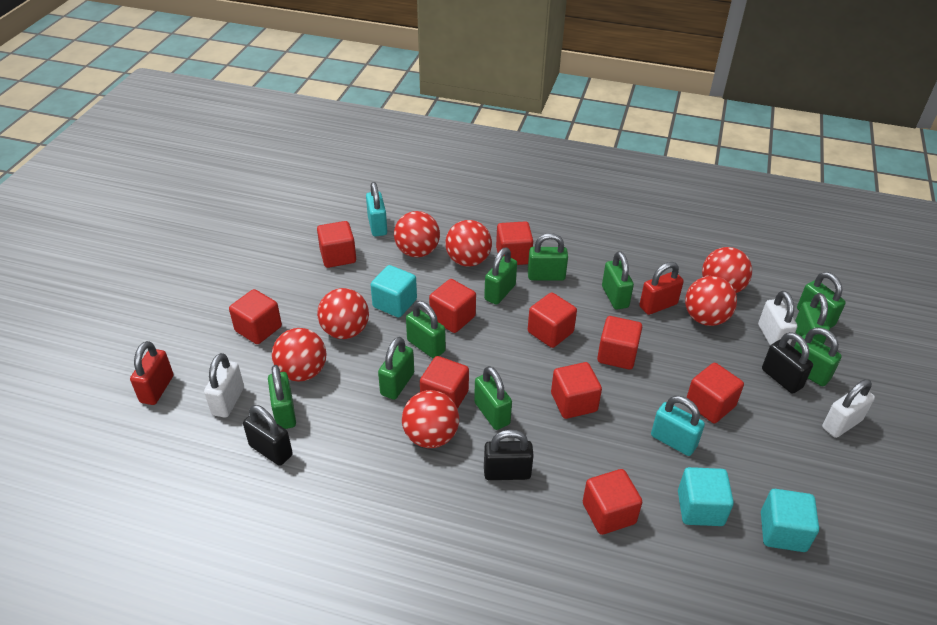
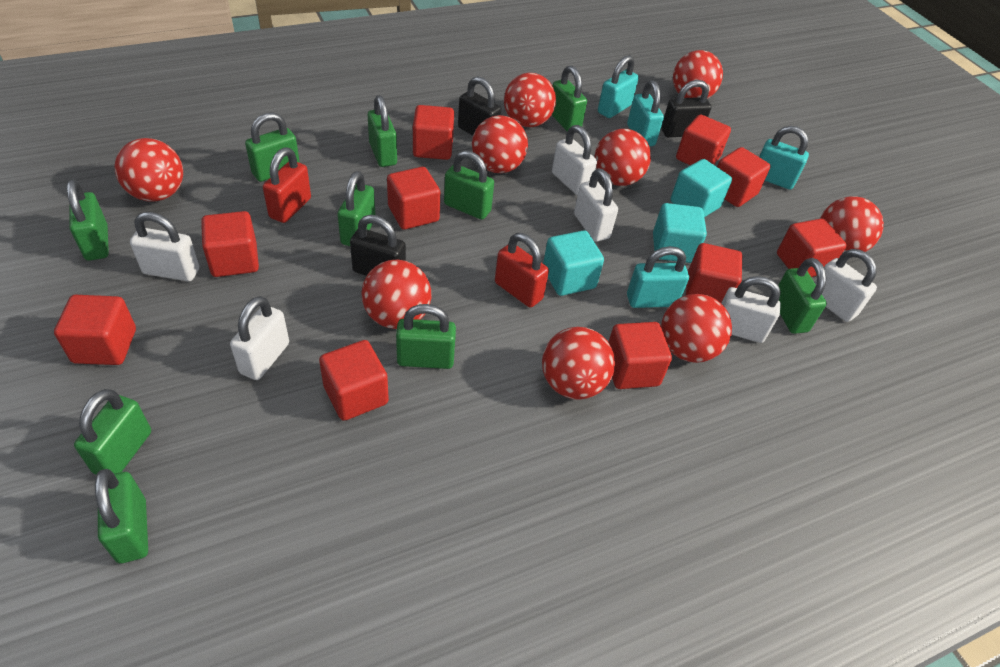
red ball: [272,328,327,382] [317,288,369,339] [394,211,440,257] [402,390,459,448] [445,220,492,267] [685,276,737,326] [702,247,752,293] = 7 -> [115,138,183,202] [361,260,431,329] [472,115,528,173] [504,73,556,127] [542,327,615,400] [594,129,651,186] [661,294,732,363] [673,50,723,99] [820,196,884,254] = 9
turquoise padlock: [366,182,387,237] [651,396,705,456] = 2 -> [598,55,639,118] [627,80,664,146] [627,246,689,308] [759,126,809,189] = 4
white padlock: [204,353,244,418] [758,291,797,346] [822,379,875,438] = 3 -> [130,212,199,281] [230,296,289,380] [552,125,597,195] [574,168,618,242] [721,276,781,343] [815,249,877,322] = 6

